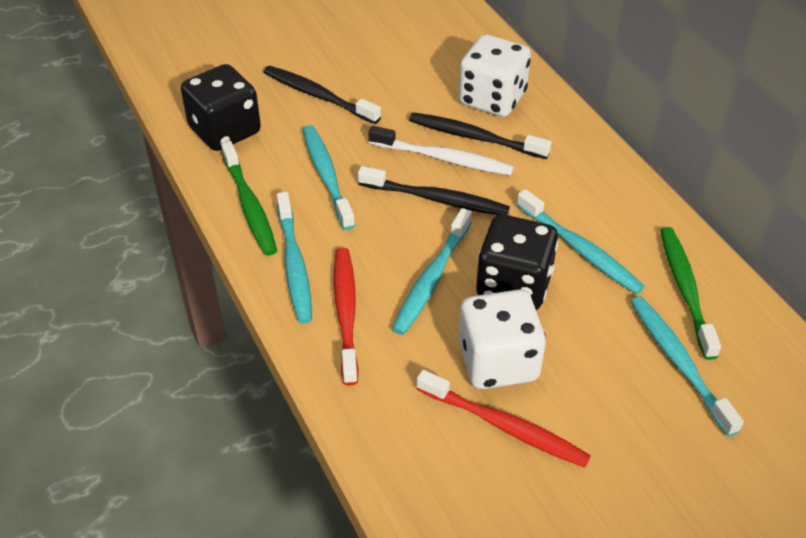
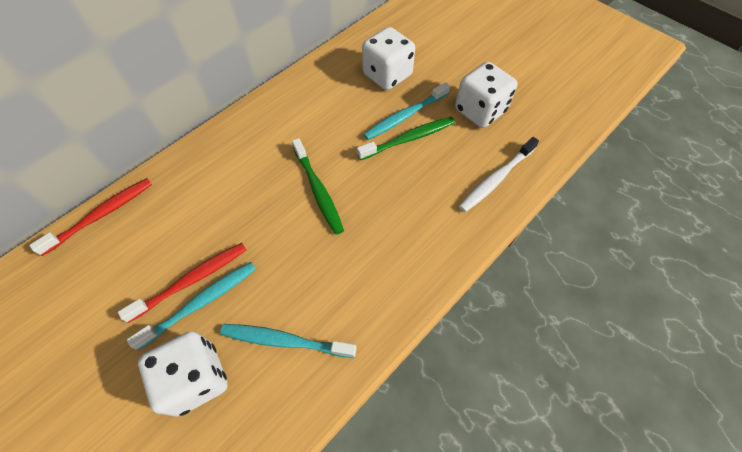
black dice: [181,64,261,151] [476,214,558,310] = 2 -> none = 0
black toothbrush: [264,66,381,124] [358,166,510,215] [409,112,552,159] = 3 -> none = 0
turquoise toothbrush: [277,192,312,323] [302,125,355,230] [392,208,472,335] [517,189,645,294] [631,297,744,437] = 5 -> [127,262,256,350] [220,324,357,358] [363,82,450,140] = 3
white dice: [459,35,531,117] [459,289,546,389] = 2 -> [138,331,228,417] [362,27,415,90] [455,62,517,128] = 3

